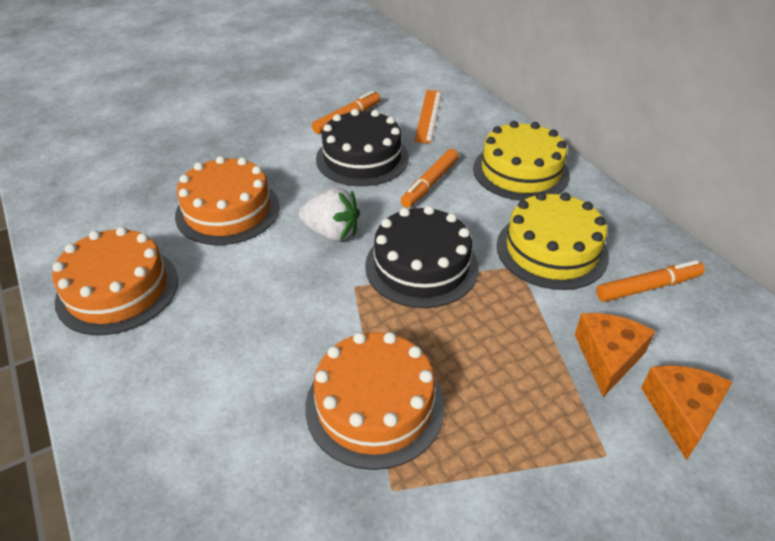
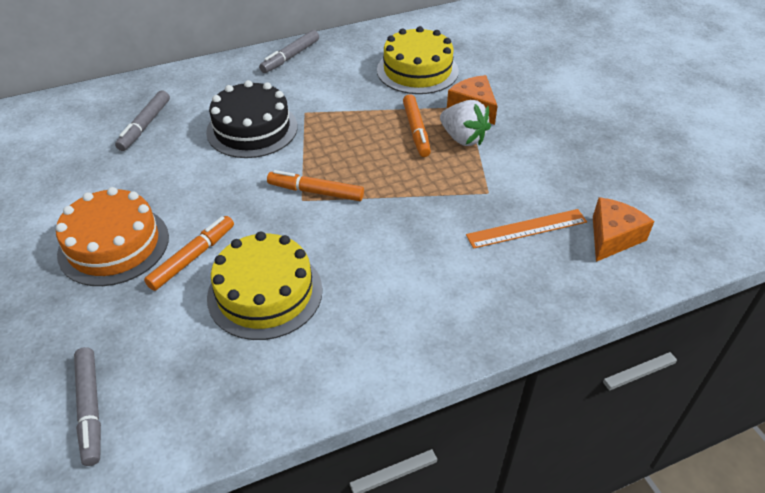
black cake: [316,109,409,186] [365,206,479,308] = 2 -> [206,80,297,158] = 1
grey marker: none = 0 -> [74,347,101,466] [115,90,170,151] [259,30,319,73] = 3
orange cake: [52,227,178,335] [175,156,280,245] [305,332,445,470] = 3 -> [56,187,169,286] = 1

